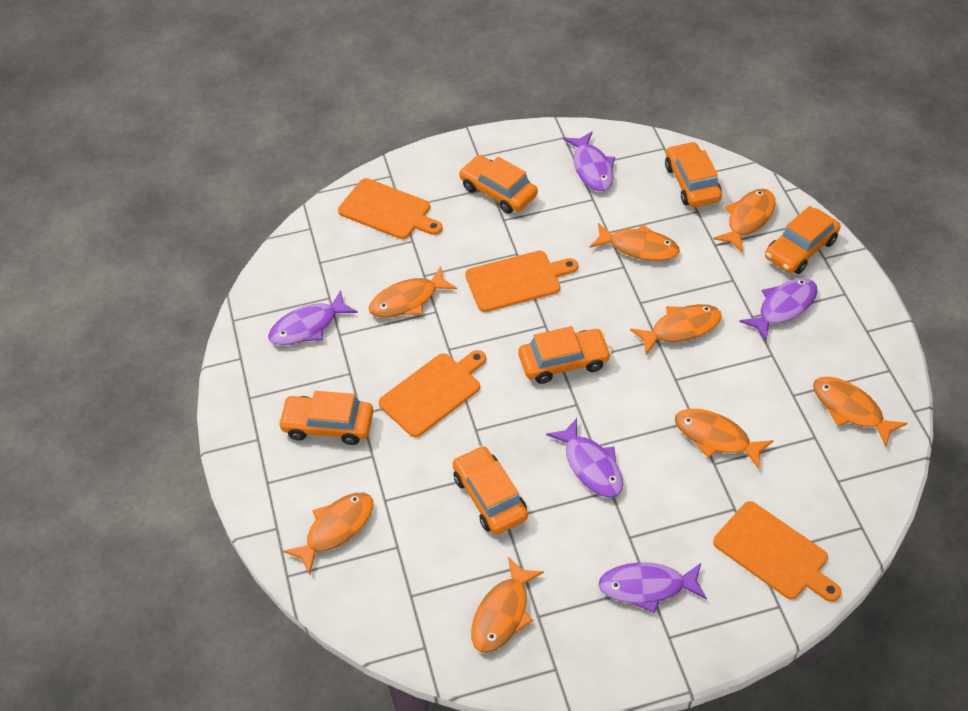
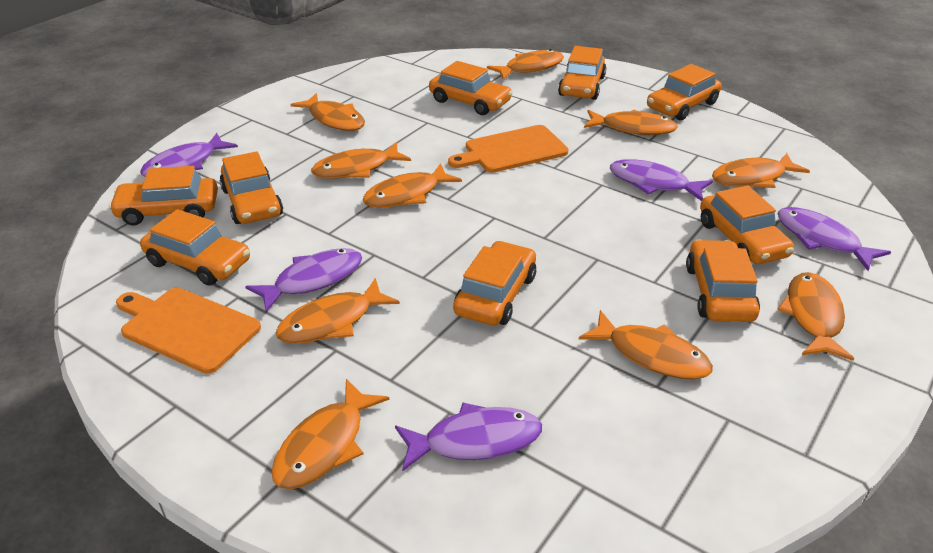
orange car: [278,391,374,445] [453,446,528,534] [459,155,538,214] [518,326,611,384] [665,142,722,207] [765,206,841,274] = 6 -> [109,166,218,226] [140,209,250,286] [220,151,283,224] [429,61,513,115] [453,241,536,326] [558,46,606,100] [647,64,722,120] [686,240,760,322] [700,185,794,264] = 9
orange cutting board: [338,178,442,239] [379,350,486,437] [465,251,578,312] [713,501,841,602] = 4 -> [116,288,261,374] [448,125,569,173] = 2
orange fish: [283,493,373,575] [369,266,457,318] [471,557,544,653] [590,223,680,261] [630,304,722,355] [675,409,774,469] [713,189,775,253] [813,377,907,447] = 8 -> [271,379,389,489] [276,278,400,344] [290,93,365,131] [311,142,411,179] [362,163,462,208] [487,49,564,80] [579,310,713,379] [584,109,678,135] [712,153,810,188] [777,272,854,361] = 10

